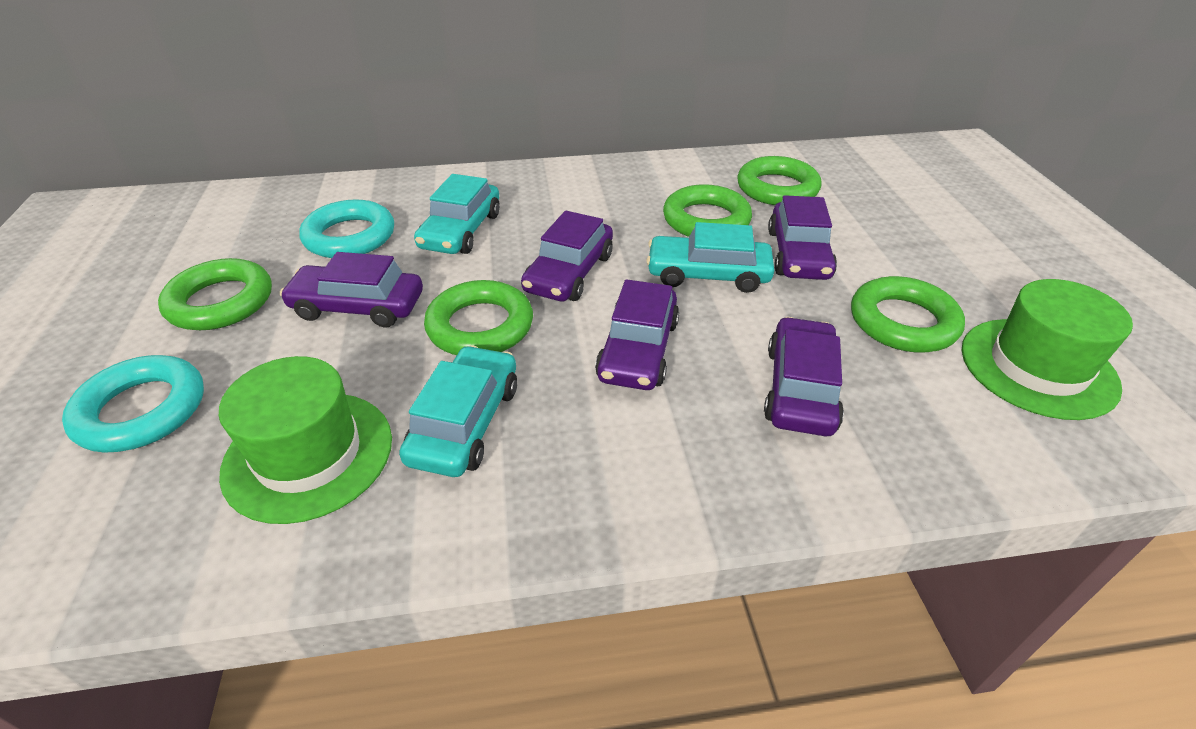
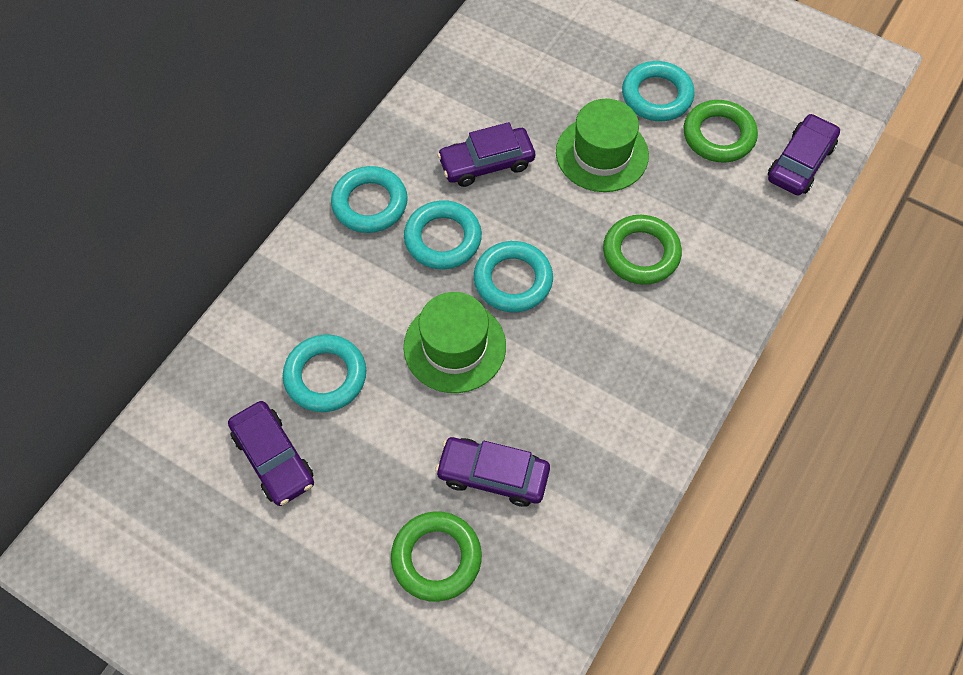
green ring: [158,258,272,330] [424,280,533,355] [663,184,752,237] [738,156,822,205] [851,276,965,352] = 5 -> [391,511,482,602] [603,215,682,285] [684,100,758,163] = 3
purple car: [280,252,423,328] [521,211,613,301] [595,279,679,390] [764,317,844,436] [768,195,837,280] = 5 -> [228,401,314,506] [435,437,550,507] [437,122,535,187] [768,114,840,195] = 4
turquoise car: [399,345,517,477] [414,174,500,254] [646,222,774,293] = 3 -> none = 0
turquoise ring: [62,355,204,453] [299,199,394,258] = 2 -> [283,335,366,412] [331,166,408,233] [404,200,482,269] [474,241,553,312] [622,61,695,121] = 5

